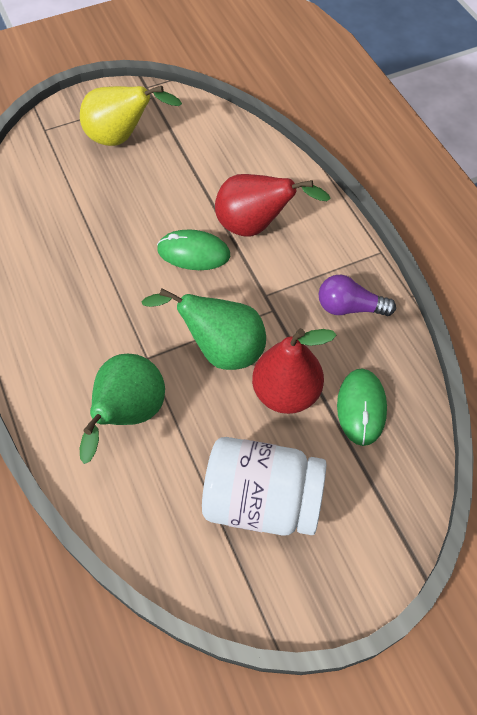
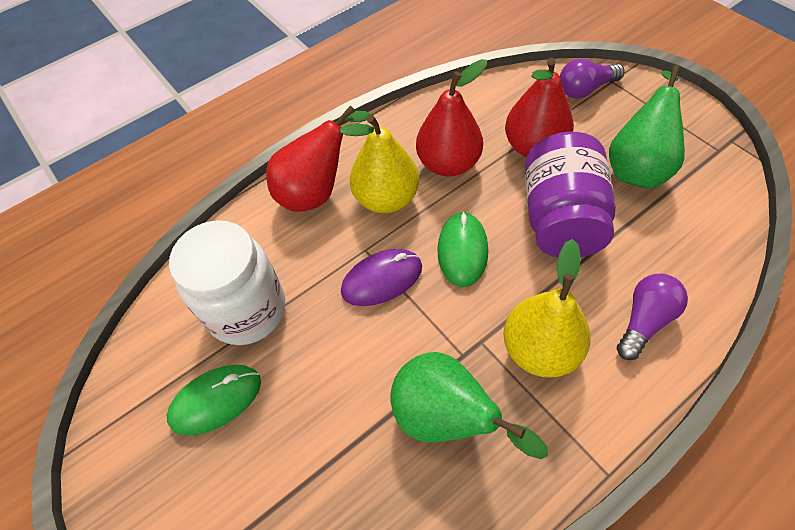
purple jar: none = 0 -> [525,132,616,257] = 1
purple light bulb: [319,275,396,316] = 1 -> [560,58,625,99] [617,274,688,360] = 2
purple mouse: none = 0 -> [341,249,422,306] = 1
red pear: [215,174,331,237] [252,328,336,414] = 2 -> [266,105,371,212] [416,59,487,177] [505,58,574,157] = 3
yellow pear: [80,86,182,146] = 1 -> [340,114,419,213] [503,239,591,378] = 2

